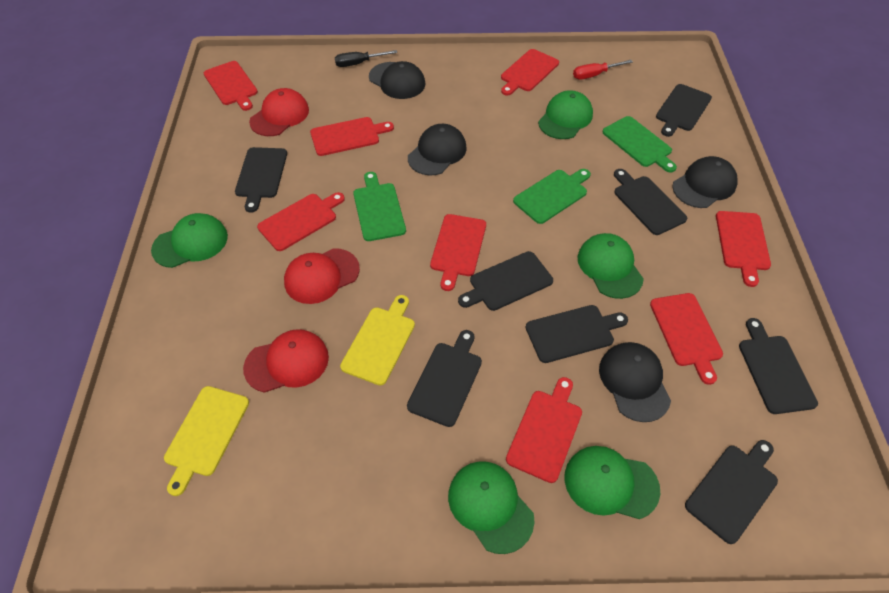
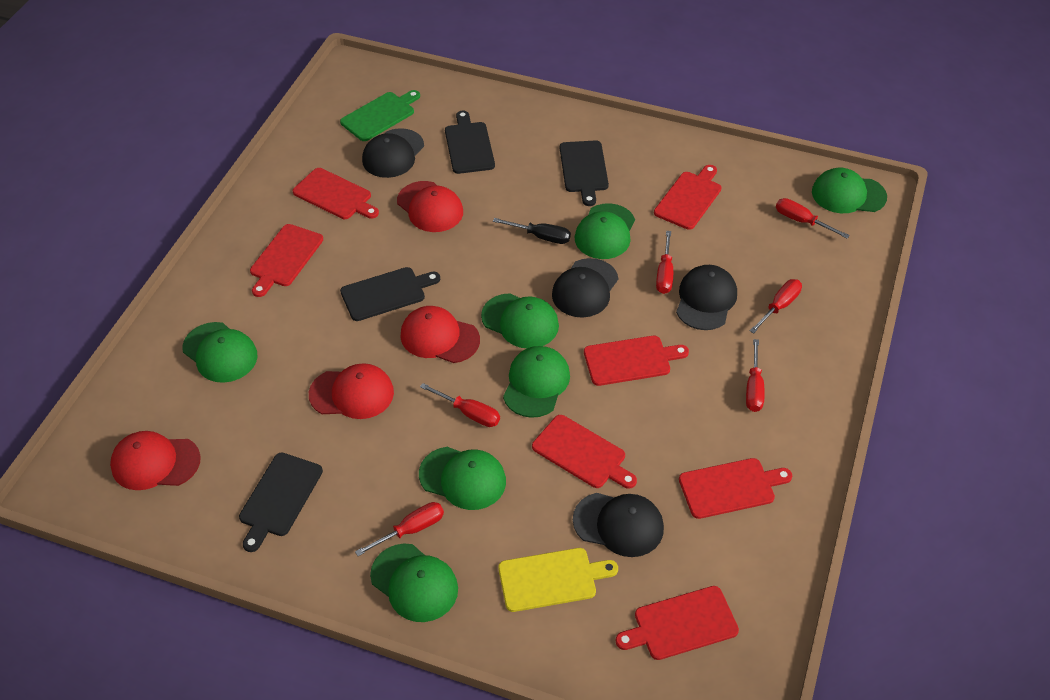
black cutting board: [235,147,287,213] [407,330,482,427] [458,251,553,311] [526,305,628,363] [614,169,687,235] [656,84,712,137] [685,440,778,544] [739,318,818,414] = 8 -> [239,453,323,552] [340,267,440,321] [445,111,495,174] [560,140,609,206] = 4
green cap: [151,213,228,268] [448,461,535,554] [538,90,593,139] [565,446,660,519] [578,233,644,299] = 5 -> [182,322,257,383] [370,544,458,622] [419,447,506,510] [481,293,559,348] [503,346,570,418] [575,203,635,259] [812,168,887,213] = 7
green cutting board: [353,172,406,241] [513,169,591,224] [603,116,677,172] = 3 -> [340,90,420,141] = 1
red cap: [243,329,329,393] [249,88,309,136] [284,248,360,304] = 3 -> [110,431,201,490] [309,363,394,419] [397,181,463,232] [401,306,480,363] = 4
red cutting board: [204,61,258,111] [257,192,345,251] [310,117,394,156] [430,214,486,291] [501,49,559,95] [506,377,582,483] [650,293,723,385] [716,211,771,287] = 8 -> [250,224,323,297] [293,168,379,219] [532,415,637,489] [584,336,689,386] [615,586,739,660] [654,165,721,230] [679,458,792,519] = 7
red screwdriver: [573,60,633,80] = 1 -> [355,502,444,556] [420,383,500,427] [656,231,673,294] [746,339,764,412] [749,279,802,333] [776,198,850,238] = 6
yellow cutting board: [164,386,249,496] [340,295,415,385] = 2 -> [498,548,618,612] = 1

